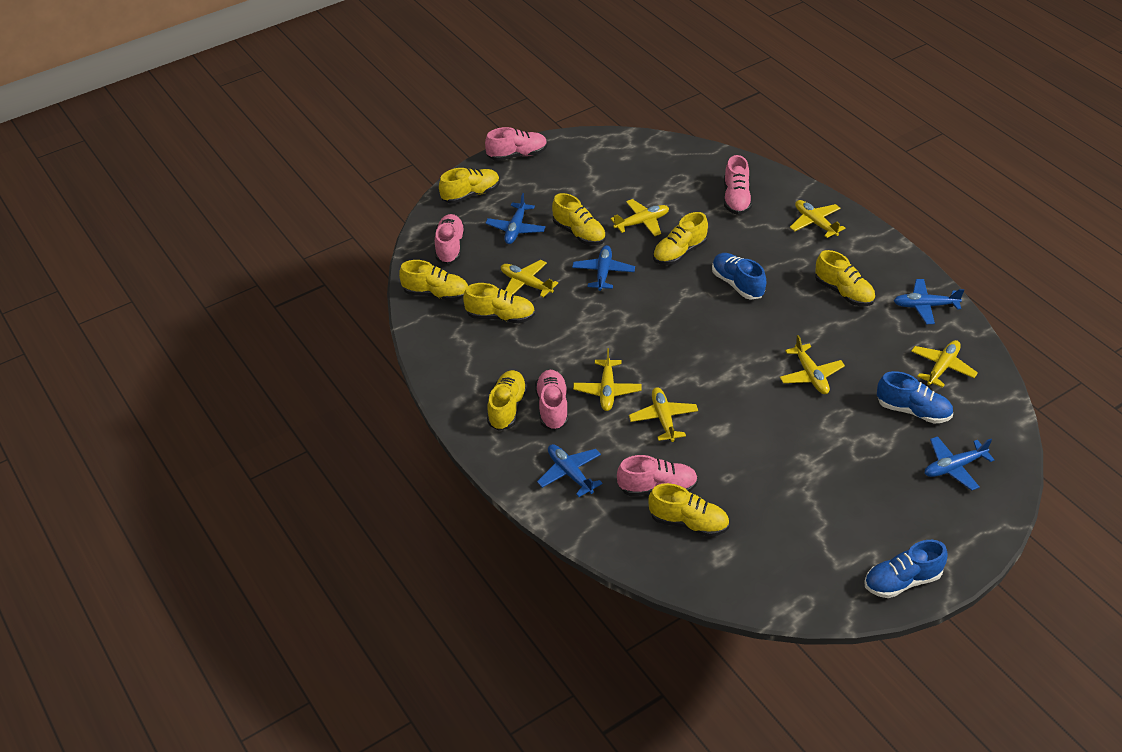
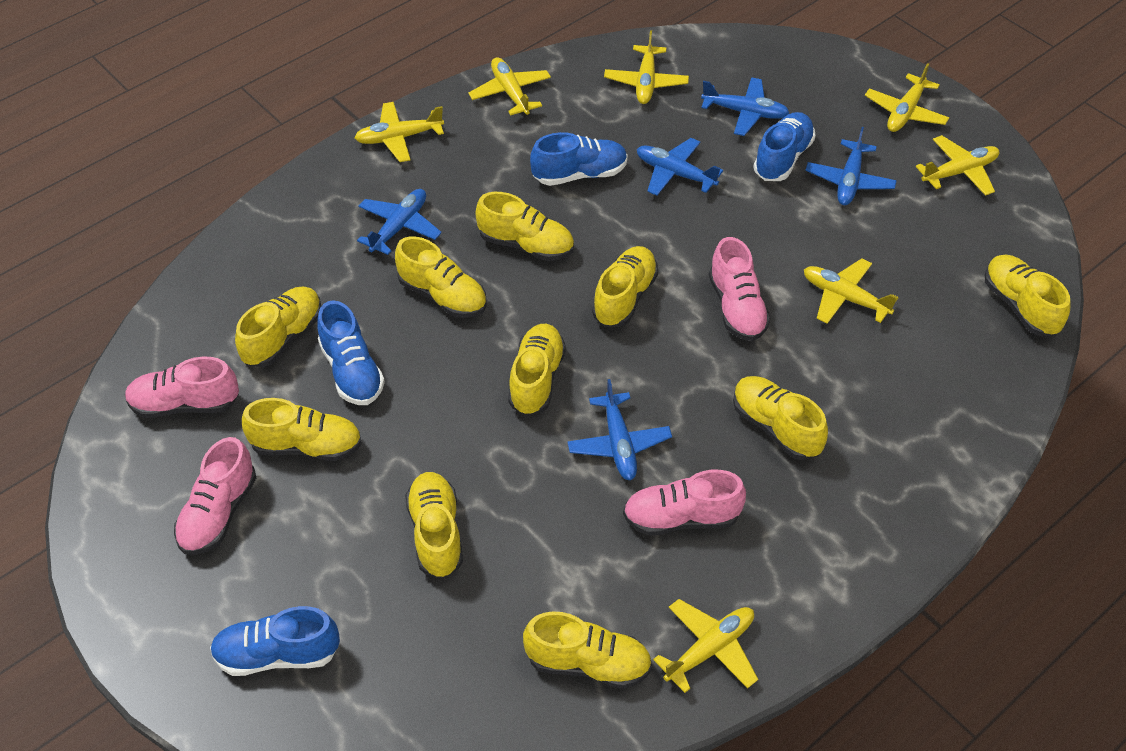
blue shoe: [712,253,766,300] [864,540,948,598] [877,371,953,424] = 3 -> [210,606,340,676] [317,300,385,405] [530,132,628,186] [753,112,816,181] = 4
pink shoe: [435,214,465,264] [485,127,547,161] [535,370,568,431] [617,455,698,496] [724,155,752,215] = 5 -> [125,357,239,418] [174,437,256,555] [623,470,746,536] [709,237,771,341] = 4
yellow shoe: [399,260,468,301] [439,168,500,204] [463,283,535,323] [487,370,528,431] [552,193,606,245] [649,483,729,537] [653,212,708,265] [815,250,875,306] = 8 -> [235,287,321,367] [242,398,362,461] [395,236,486,318] [405,472,463,578] [475,192,574,261] [508,324,566,416] [523,611,652,689] [592,246,658,327] [733,376,828,460] [985,255,1070,336] = 10

